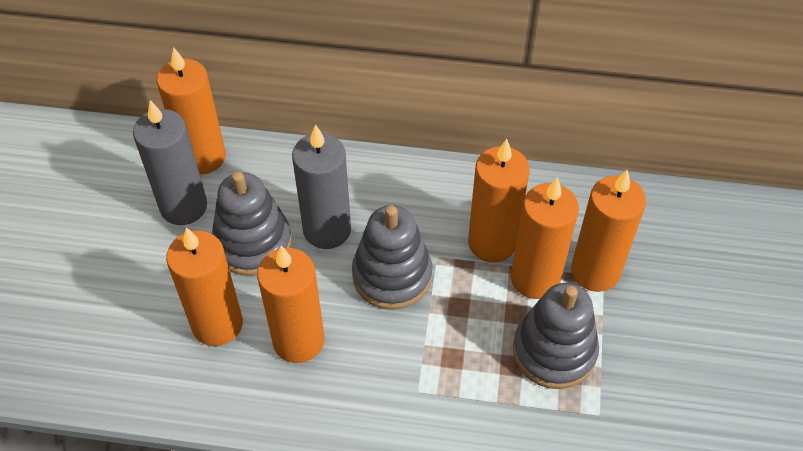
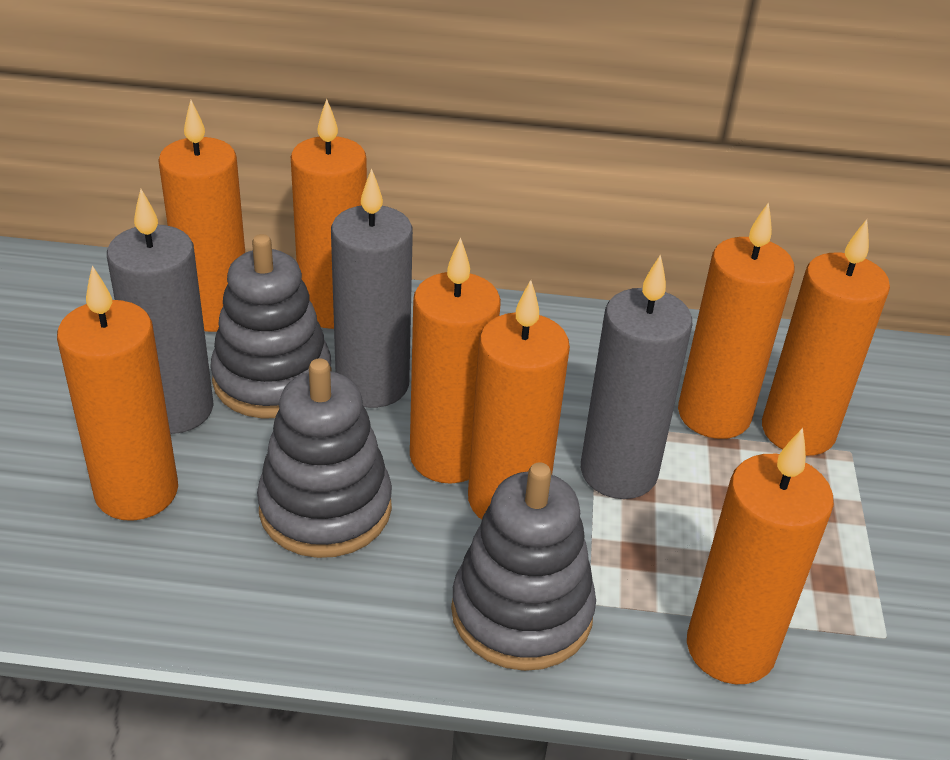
grey candle: [133,100,207,225] [292,124,351,249] = 2 -> [107,189,214,434] [331,168,413,408] [581,254,693,499] = 3
orange candle: [156,47,226,175] [166,227,243,346] [257,246,324,363] [468,139,530,263] [511,177,579,299] [571,170,646,292] = 6 -> [57,266,178,521] [158,100,245,332] [290,99,367,329] [410,237,501,484] [468,280,570,519] [678,202,794,439] [687,428,834,684] [762,219,890,456] = 8

